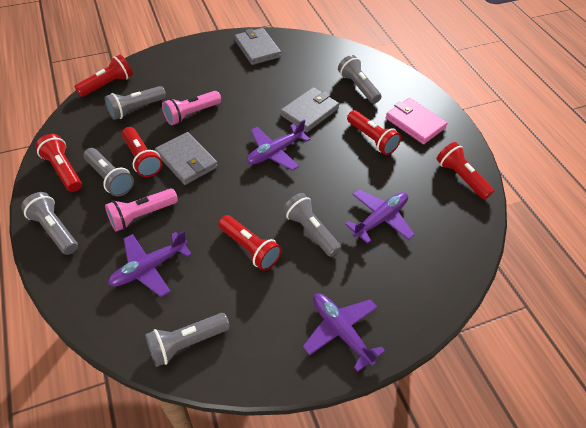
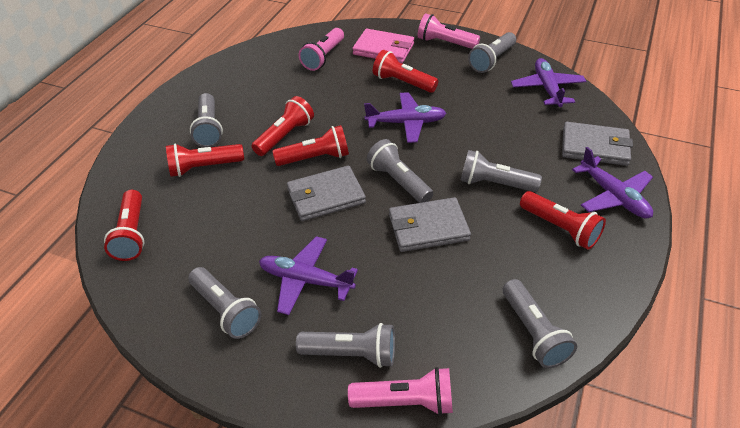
grey flashlight: [21,192,78,255] [83,148,134,197] [105,86,166,120] [145,313,230,367] [283,193,341,257] [338,55,381,104] = 6 -> [188,267,261,339] [190,93,223,147] [296,323,395,368] [367,139,433,203] [460,150,542,192] [468,32,516,73] [503,279,577,368] = 7
pink flashlight: [105,188,178,231] [162,91,221,125] = 2 -> [299,28,344,71] [348,367,453,416] [418,13,480,49] = 3

